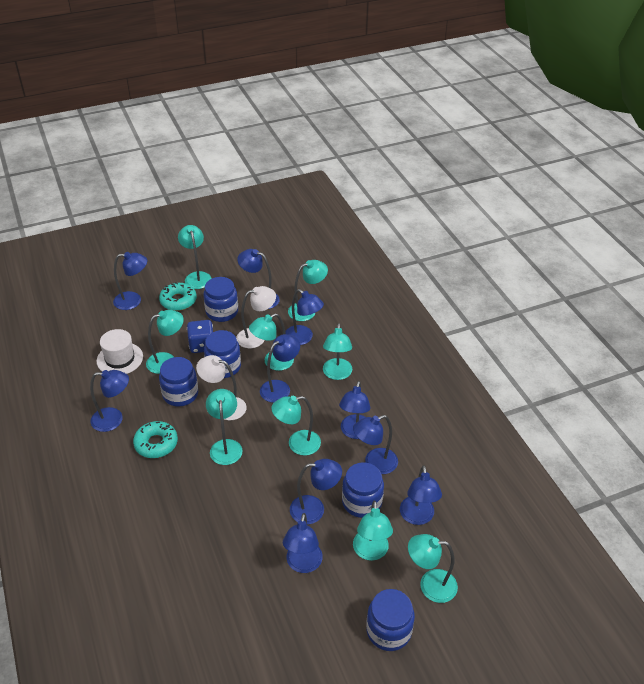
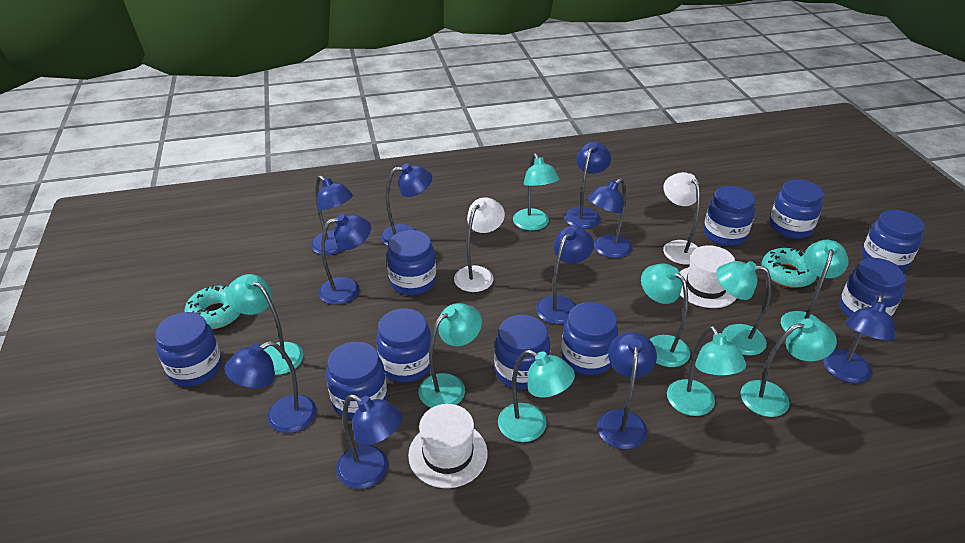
blue dice: [187,320,213,353] = 1 -> none = 0
blue jar: [159,357,198,407] [204,277,238,322] [204,330,241,378] [342,462,384,518] [366,589,415,651] = 5 -> [155,312,222,386] [326,342,387,419] [376,309,431,382] [387,230,436,295] [494,315,550,390] [561,302,619,375] [704,186,755,246] [769,179,824,239] [839,258,906,318] [862,210,925,271] = 10
white hat: [96,329,143,374] = 1 -> [408,404,488,488] [680,245,736,308] = 2

